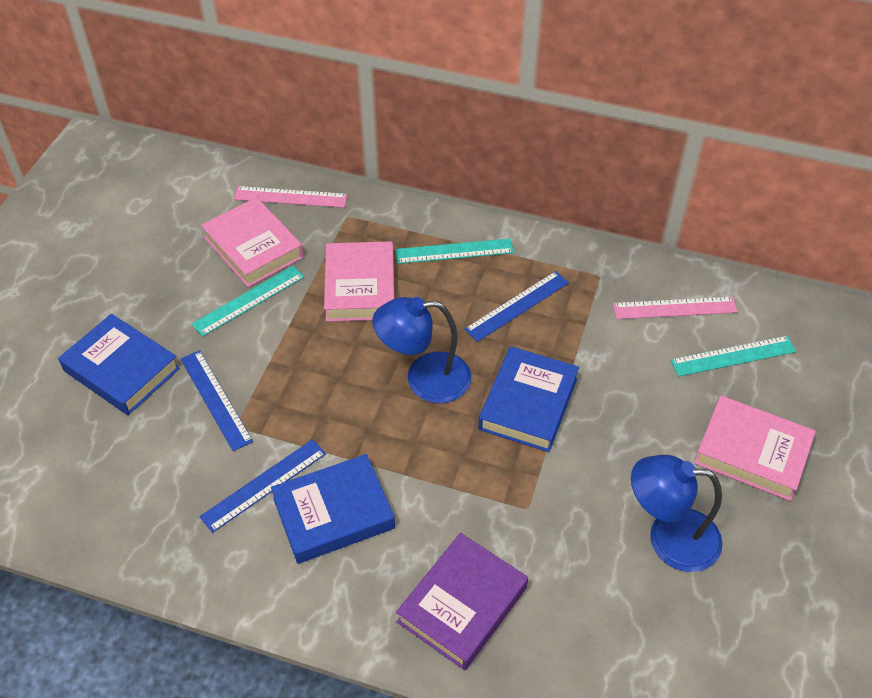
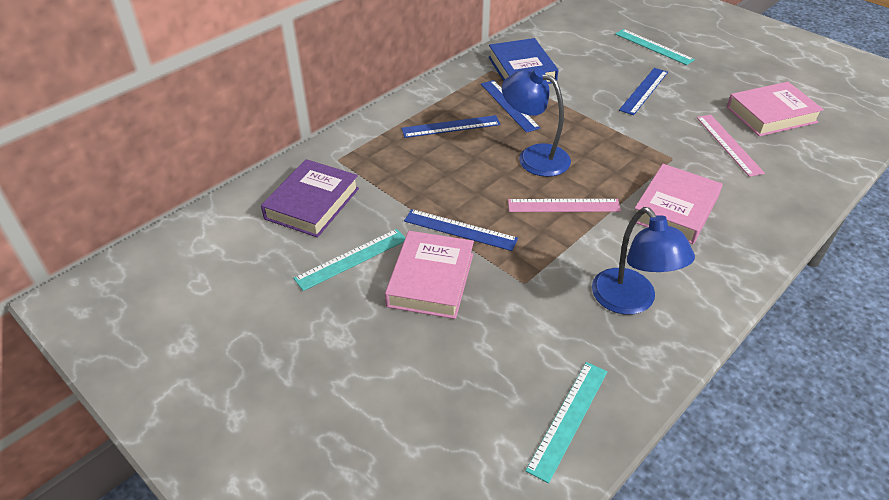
blue book: [58,314,180,415] [271,454,395,564] [478,346,579,452] = 3 -> [489,38,558,84] = 1
blue ruler: [181,350,253,451] [199,439,326,533] [464,271,569,342] = 3 -> [401,115,500,138] [404,209,518,251] [481,80,540,133] [619,68,668,115] = 4

